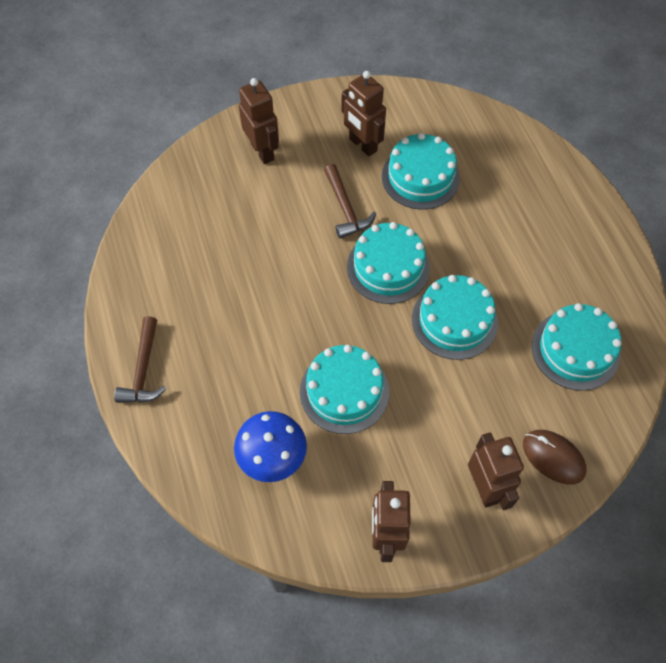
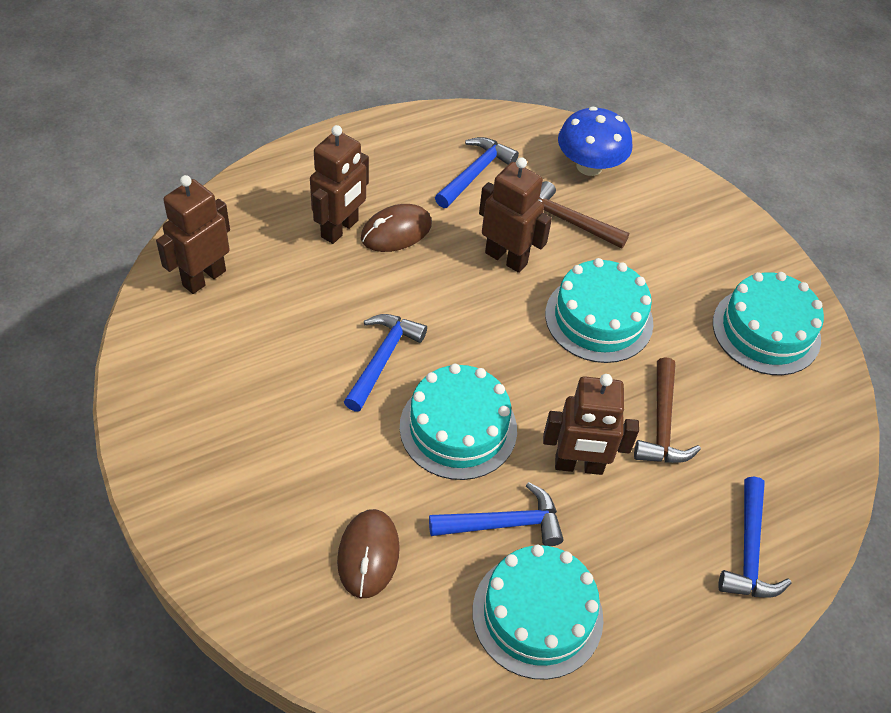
blue hammer: none = 0 -> [344,314,427,412] [429,482,563,546] [435,137,519,208] [718,477,791,598] = 4
brown mouse: [523,430,587,484] = 1 -> [337,509,400,598] [361,204,432,252] = 2
turquoise cake: [300,345,389,434] [347,222,430,304] [382,133,460,210] [412,275,498,360] [532,303,622,391] = 5 -> [400,364,517,480] [472,545,603,680] [545,258,653,363] [713,272,824,375] = 4

